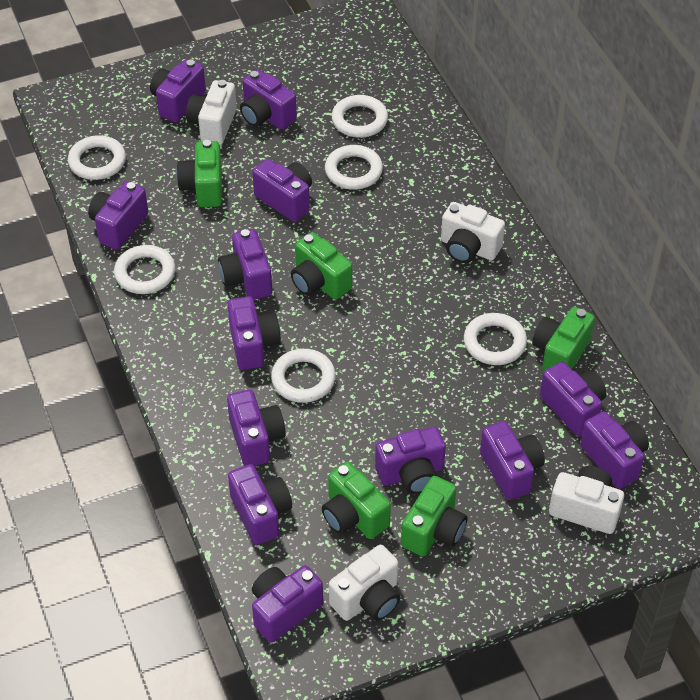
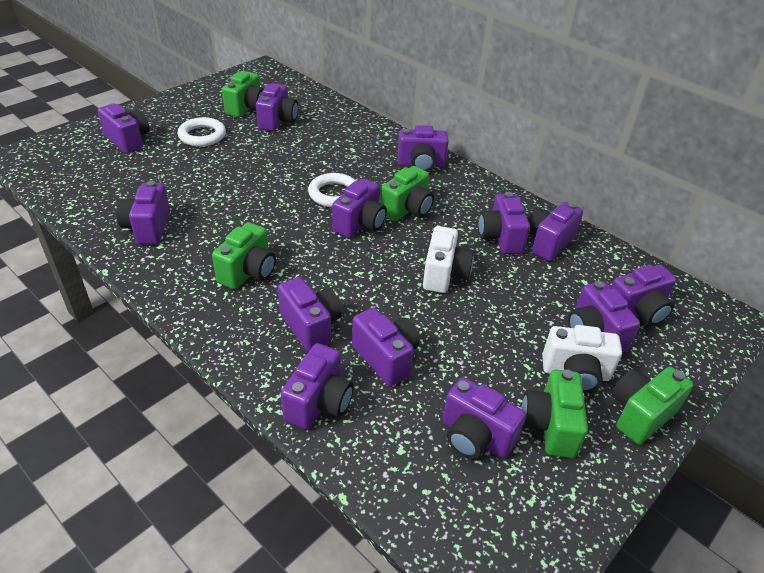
white camera: [186,80,237,145] [329,545,400,621] [441,202,505,263] [549,466,624,534] = 4 -> [423,226,474,293] [542,325,622,393] = 2
white ring: [68,135,126,180] [114,245,175,294] [271,349,336,403] [325,145,383,190] [332,95,388,138] [464,313,527,365] = 6 -> [178,117,226,147] [308,173,356,207] = 2

